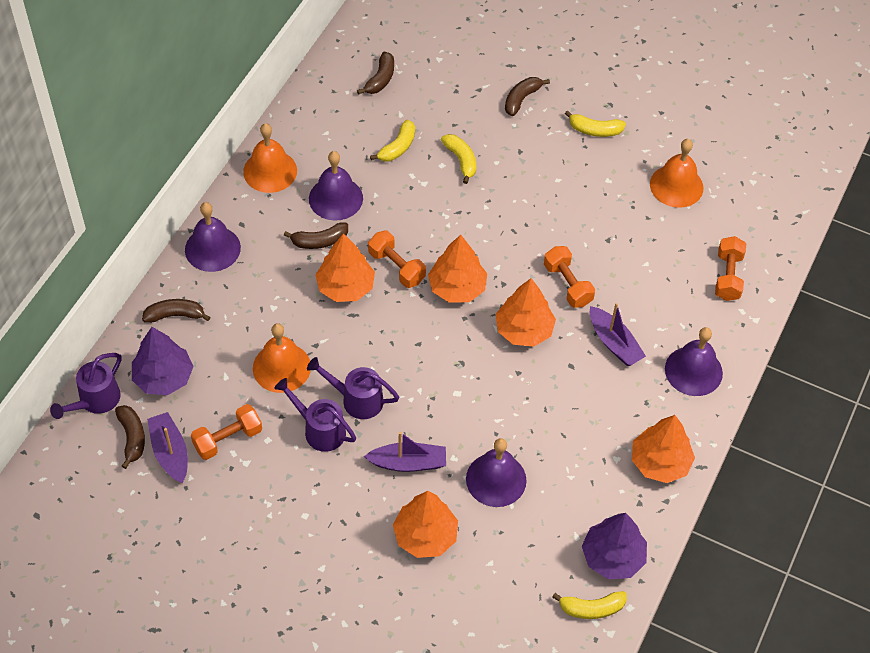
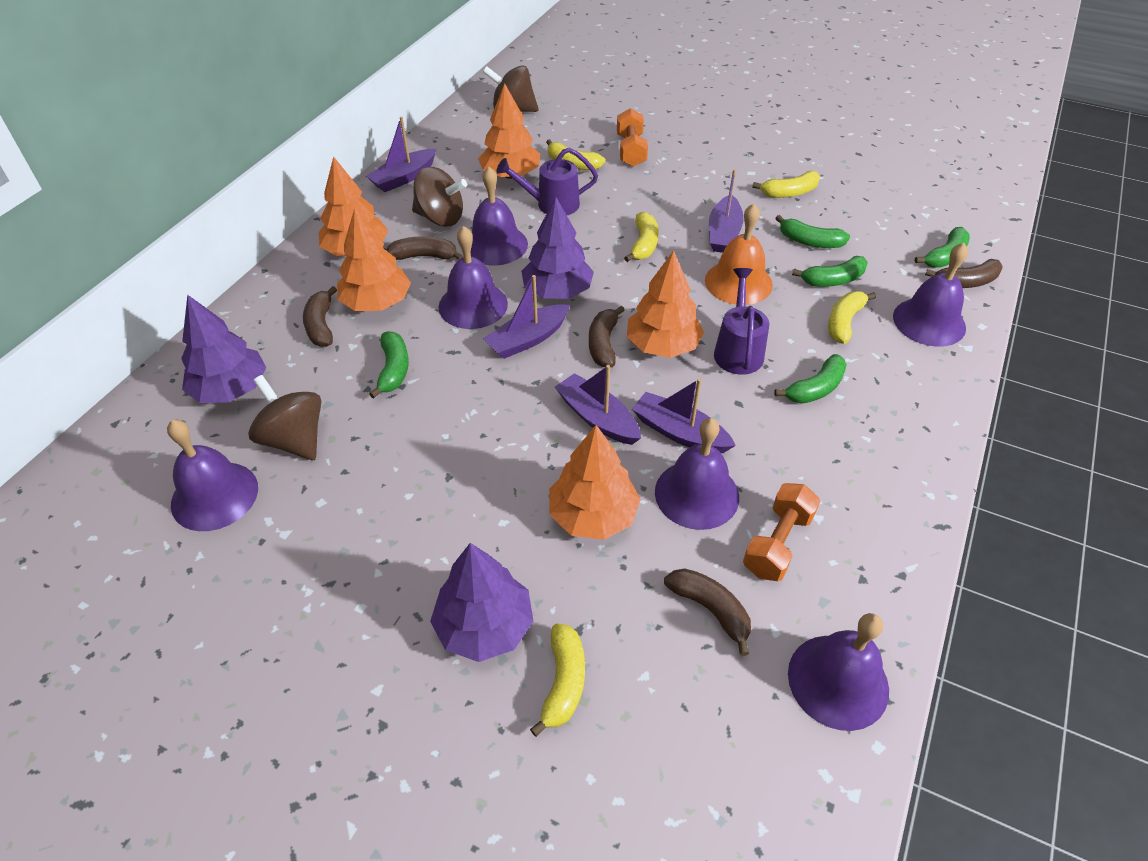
brown spinning top: none = 0 -> [248,375,321,460] [412,167,467,227] [483,65,539,112] = 3
green banana: none = 0 -> [369,331,409,398] [774,354,847,404] [775,215,850,248] [792,256,868,287] [915,227,970,268] = 5
orange bell: [243,123,297,193] [253,323,311,393] [650,139,703,208] = 3 -> [705,204,773,305] = 1
orange dumbbell: [191,404,262,460] [368,231,426,288] [544,246,595,308] [715,236,746,301] = 4 -> [617,108,648,167] [743,483,820,581] = 2
purple bell: [185,202,241,272] [309,151,363,221] [466,438,527,507] [665,327,723,396] = 4 -> [167,420,258,531] [438,226,508,329] [471,167,528,266] [655,418,739,530] [788,613,889,731] [893,243,968,347] = 6
purple boat: [147,412,188,483] [364,431,446,472] [590,303,646,366] = 3 -> [366,117,436,192] [483,275,570,359] [555,365,641,445] [632,378,736,453] [709,169,744,253] = 5
purple tree: [132,327,194,395] [582,513,647,579] = 2 -> [181,294,266,403] [430,543,533,662] [521,197,594,299] = 3
purple watering can: [50,353,121,419] [274,378,356,452] [307,357,399,419] = 3 -> [496,147,598,215] [714,268,769,375] = 2
yellow banana: [370,119,415,161] [441,134,476,184] [552,591,627,619] [565,110,626,137] = 4 -> [530,623,585,737] [546,139,605,170] [624,212,659,262] [752,171,820,198] [828,292,876,344] = 5

